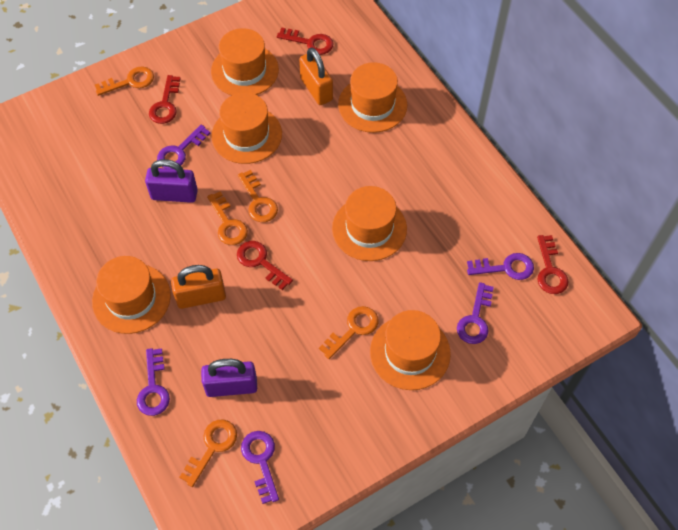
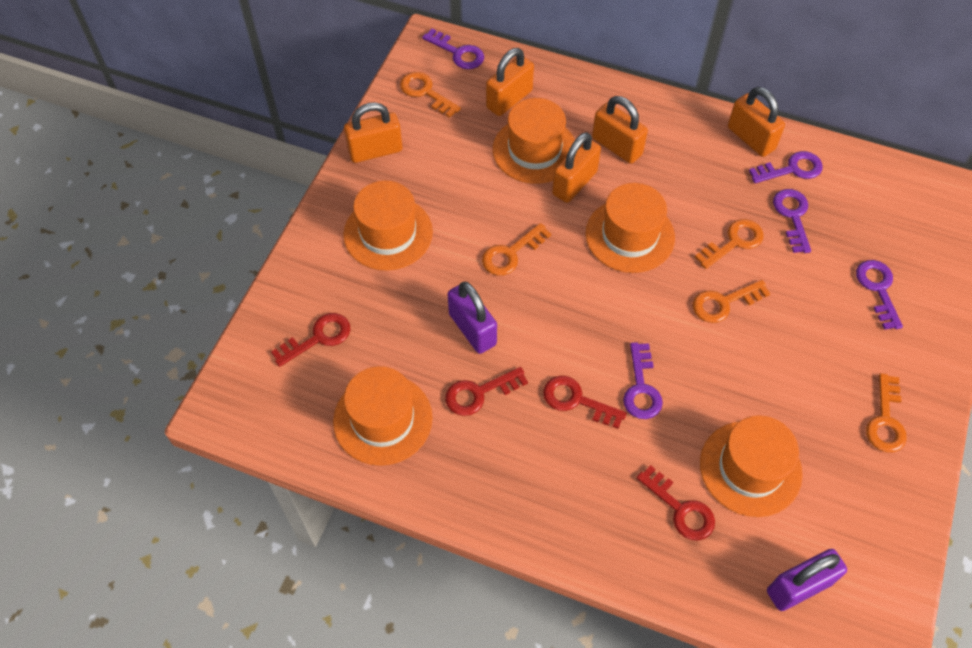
orange hat: [92,256,171,334] [211,28,279,95] [211,93,282,164] [332,186,407,261] [338,62,407,133] [370,310,451,390] = 6 -> [333,366,432,466] [343,180,433,271] [493,98,575,184] [586,183,675,273] [700,415,803,517] = 5
orange padlock: [171,265,226,309] [299,47,333,105] = 2 -> [344,102,402,163] [486,48,534,116] [552,132,601,203] [592,96,648,164] [728,87,785,157] = 5

